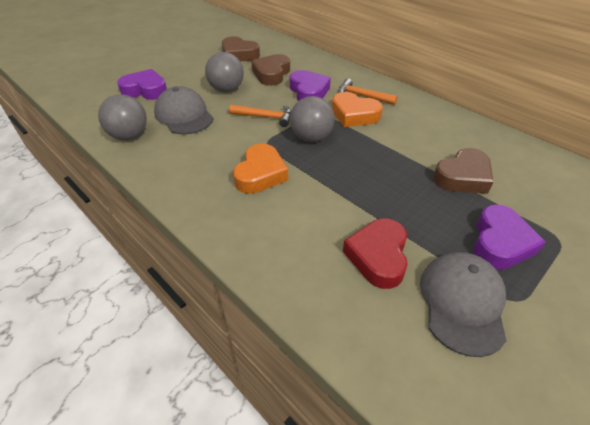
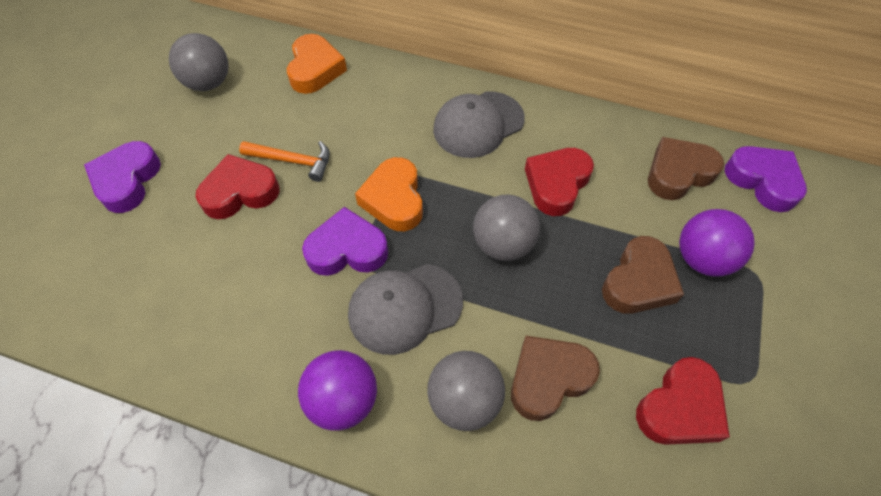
orange hammer: [229,105,291,127] [338,78,398,105] = 2 -> [239,141,330,182] = 1
purple ball: none = 0 -> [298,350,377,430] [679,209,755,277] = 2
red heart: [343,218,408,289] = 1 -> [196,154,280,219] [525,148,594,216] [636,357,730,445] = 3

